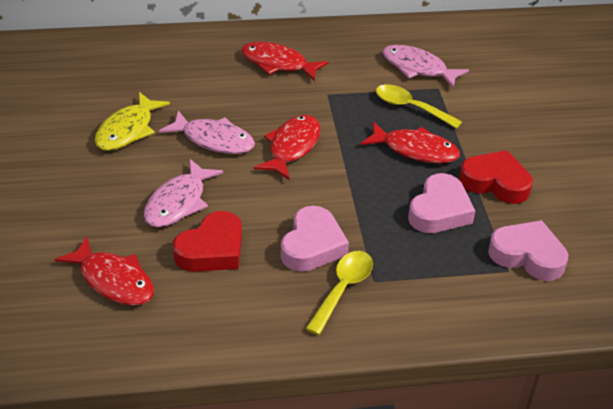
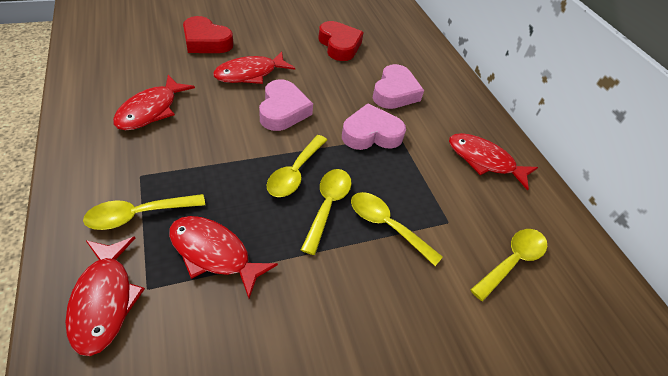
pink fish: [144,159,223,228] [159,111,255,154] [382,45,469,89] = 3 -> none = 0
red fish: [54,237,154,306] [241,42,329,81] [254,115,321,180] [361,122,460,164] = 4 -> [65,237,145,356] [113,75,195,130] [169,216,278,298] [213,51,295,84] [449,133,538,191] = 5
yellow fish: [95,92,170,151] = 1 -> none = 0
yellow spoon: [305,251,373,335] [376,84,462,129] = 2 -> [83,194,205,230] [267,135,327,197] [301,169,351,255] [351,192,443,266] [470,229,547,301] = 5

